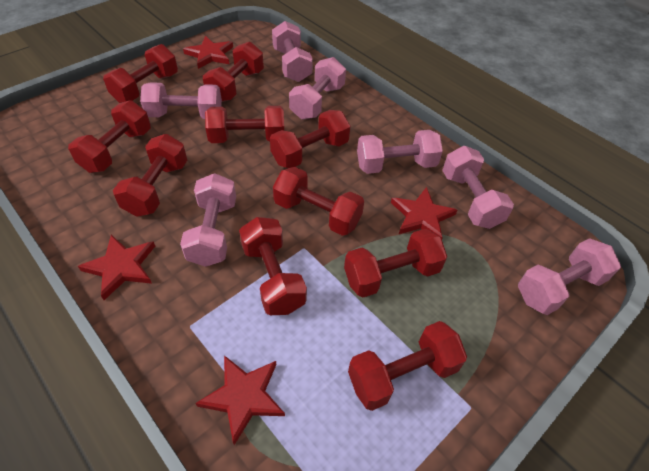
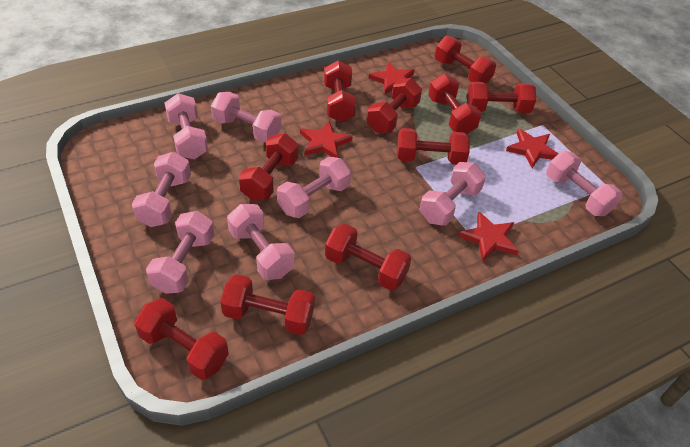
pink dumbbell: [140,82,222,119] [180,173,236,267] [272,21,313,82] [289,57,346,120] [357,130,443,174] [442,146,514,229] [518,238,621,315] = 7 -> [132,152,191,227] [146,211,214,294] [164,93,208,159] [211,92,281,143] [227,204,294,280] [277,157,351,218] [420,162,486,226] [546,151,623,216] = 8

